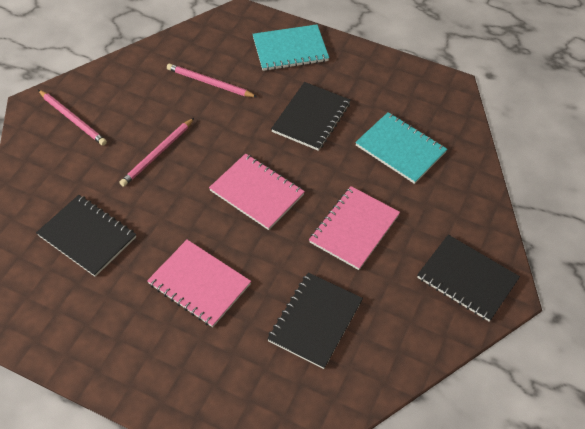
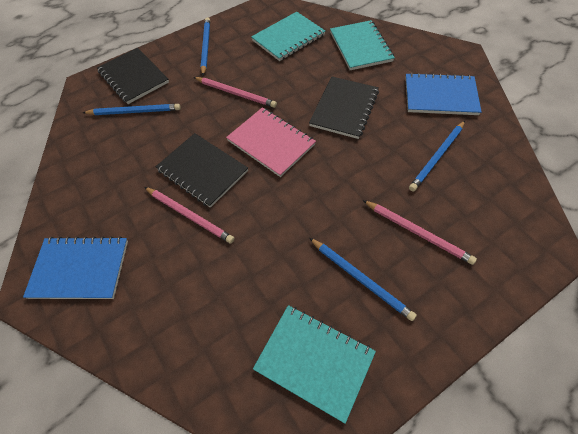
black notebook: [36,195,136,277] [267,272,363,369] [271,82,350,151] [417,235,520,322] = 4 -> [97,48,169,104] [156,133,248,208] [309,77,379,139] = 3
blue notebook: none = 0 -> [23,237,128,299] [405,73,482,115] = 2
blue pencil: none = 0 -> [83,104,181,115] [201,17,210,76] [309,238,417,321] [409,121,465,191] = 4
pink notebook: [147,240,251,327] [209,153,305,230] [309,186,400,270] = 3 -> [226,108,316,177] = 1
turquoise notebook: [253,24,329,71] [355,112,447,184] = 2 -> [251,12,325,61] [253,305,376,424] [330,20,395,70] = 3

